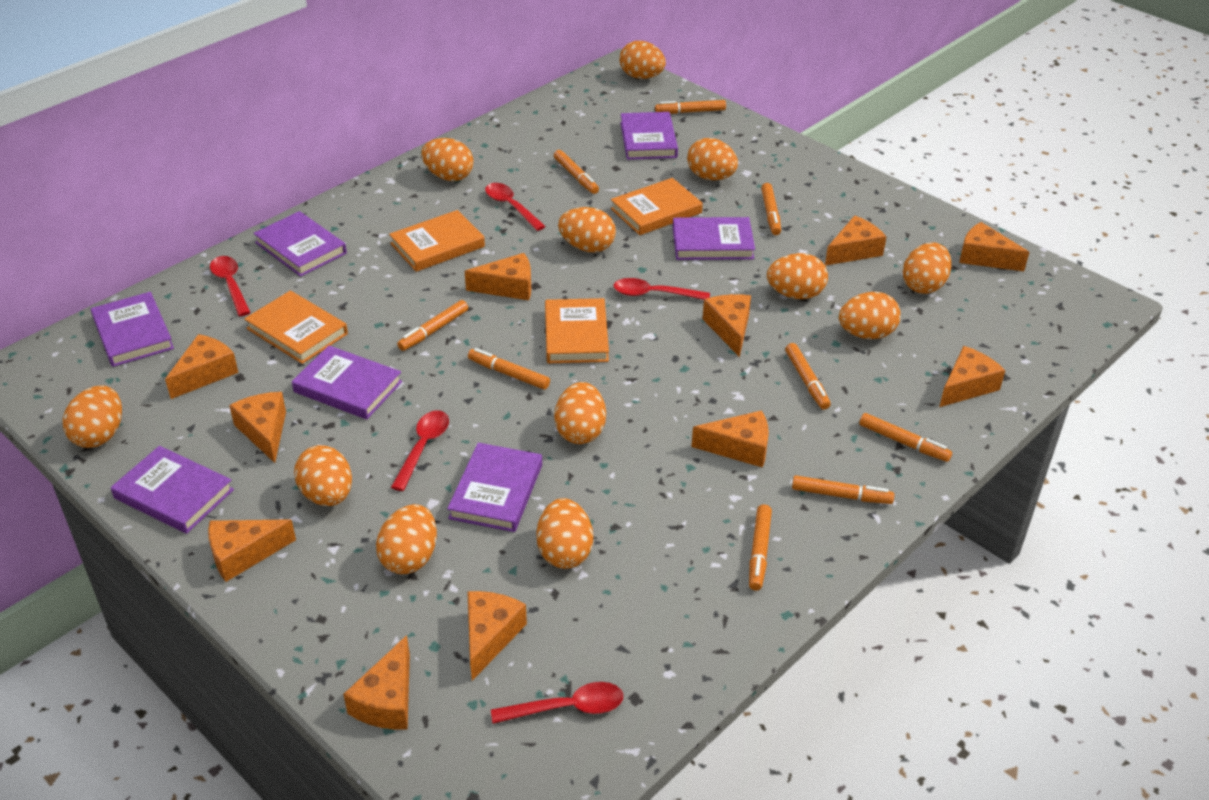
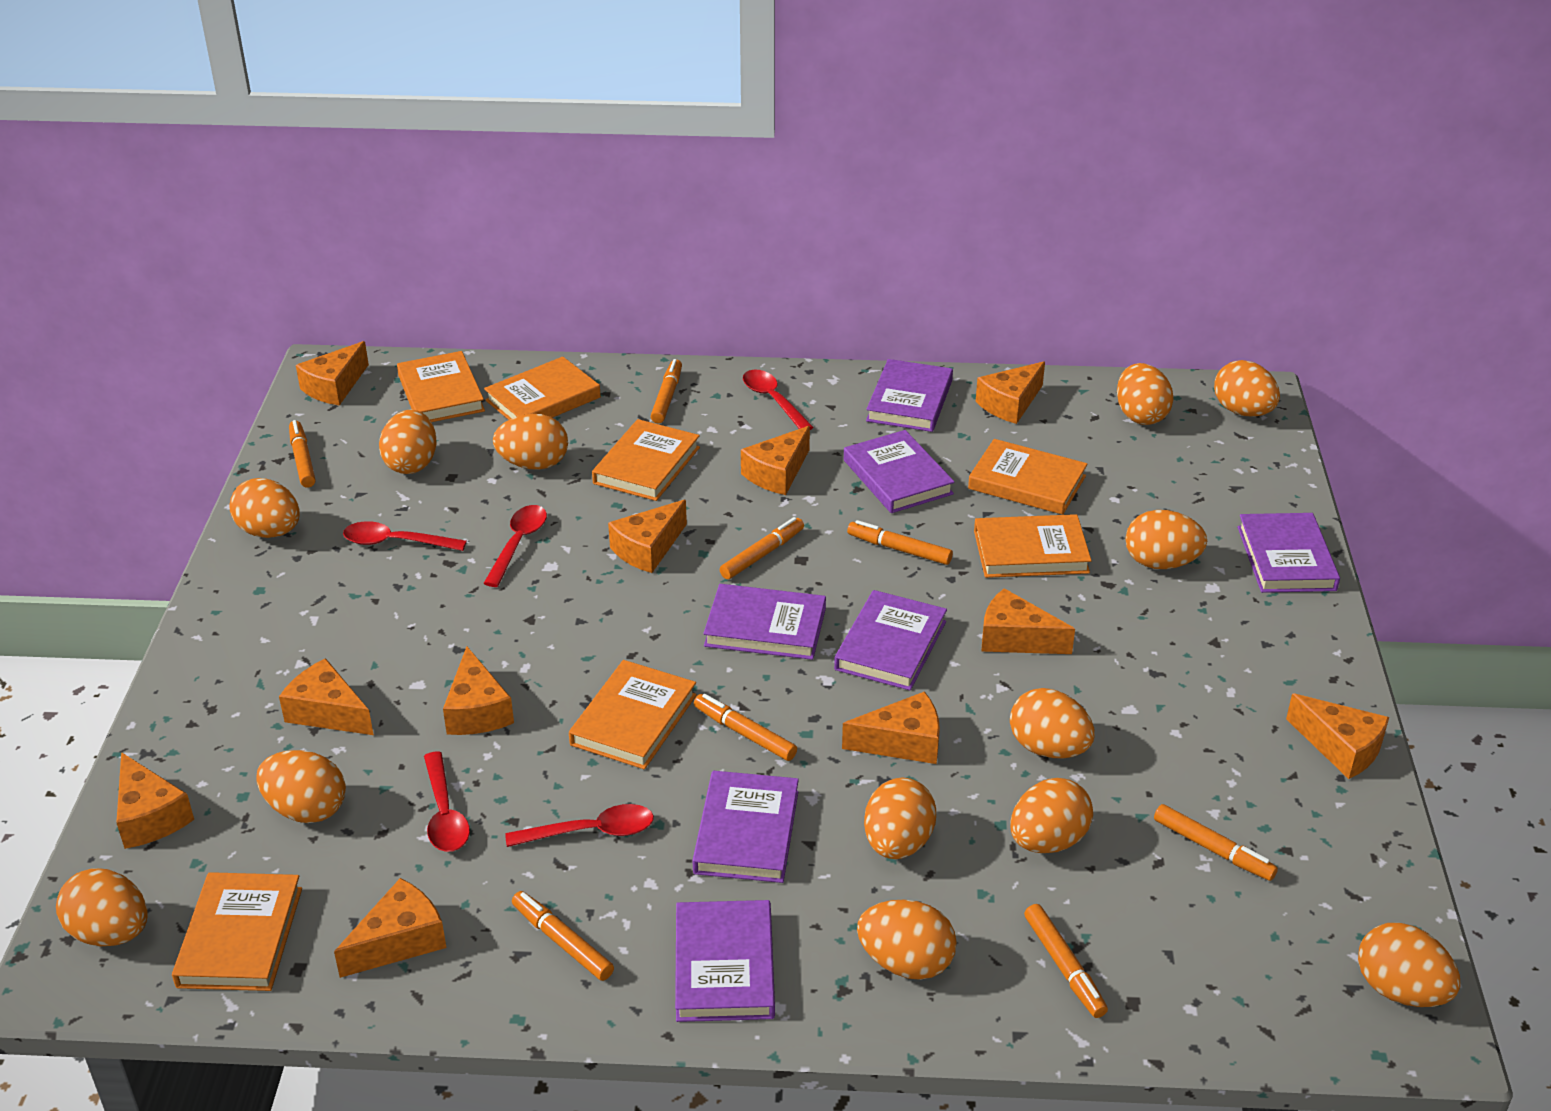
orange book: [244,290,348,364] [389,210,485,272] [545,298,609,363] [611,178,703,235] = 4 -> [172,872,302,991] [397,351,485,422] [484,357,601,420] [569,660,697,769] [592,419,700,501] [968,439,1088,515] [974,514,1092,578] = 7
orange egg: [63,385,122,448] [294,445,352,506] [376,504,437,574] [422,138,473,181] [536,498,593,569] [554,382,606,444] [558,207,616,252] [620,41,666,79] [687,138,738,180] [767,253,828,299] [839,292,901,339] [903,242,952,294] = 12 -> [56,868,147,946] [229,478,300,538] [256,750,346,823] [379,410,437,474] [493,414,568,470] [857,900,957,980] [864,777,936,859] [1010,688,1095,758] [1010,778,1093,853] [1117,363,1174,425] [1125,510,1207,569] [1214,360,1280,417] [1358,923,1461,1007] = 13
orange marker: [397,300,468,351] [468,348,550,390] [554,150,599,194] [655,100,726,114] [749,504,772,591] [761,183,781,235] [785,343,831,410] [792,475,894,504] [859,413,952,462] = 9 -> [289,420,316,488] [512,891,614,981] [651,359,682,423] [694,694,797,761] [720,517,804,579] [847,520,953,565] [1024,904,1108,1018] [1154,804,1278,881] = 8

